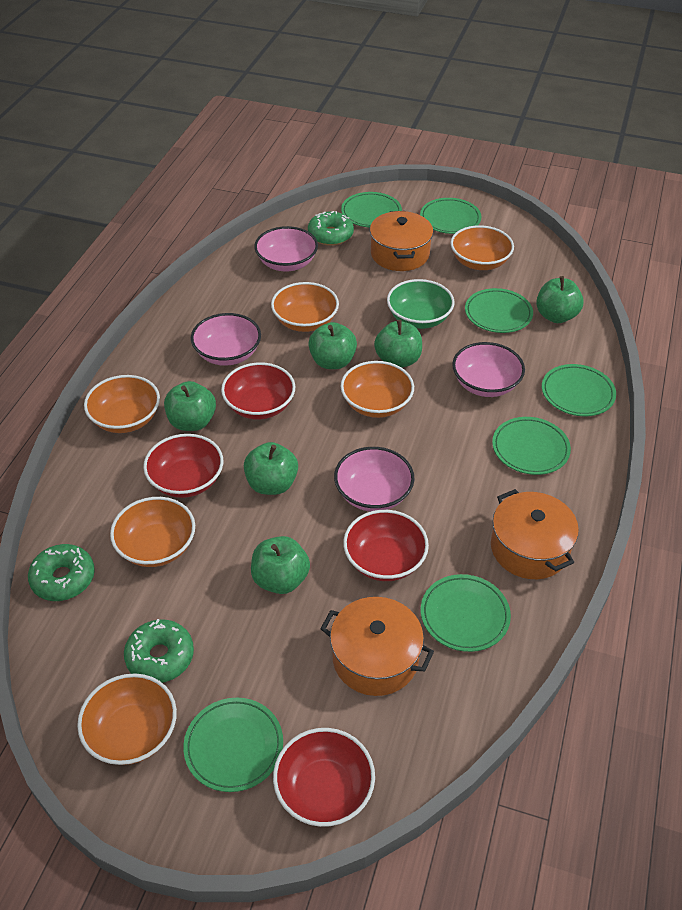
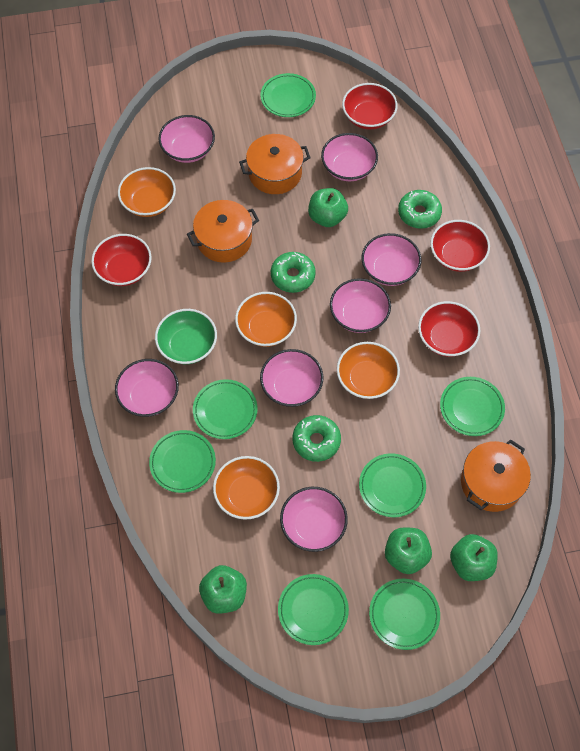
green apple: [164,381,216,431] [244,442,298,495] [251,536,310,594] [308,322,357,369] [374,320,422,368] [536,276,584,323] = 6 -> [199,565,247,614] [308,188,348,227] [385,528,432,574] [450,534,498,581] = 4
orange bowl: [77,673,177,765] [84,375,160,433] [110,497,195,567] [271,282,339,332] [340,361,414,418] [450,225,514,270] = 6 -> [118,167,176,217] [213,456,280,520] [235,292,297,347] [337,342,400,399] = 4
pink bowl: [191,313,261,366] [254,226,318,272] [334,447,414,512] [452,342,525,397] = 4 -> [115,359,179,417] [159,115,215,163] [260,349,323,407] [280,487,348,552] [321,133,378,181] [330,278,391,333] [362,233,421,286] = 7

